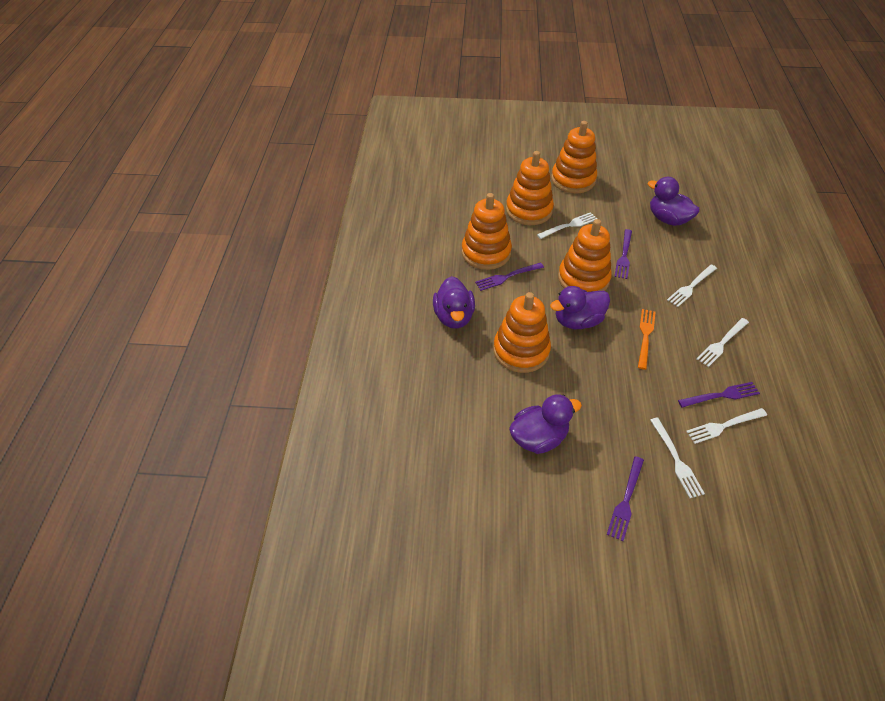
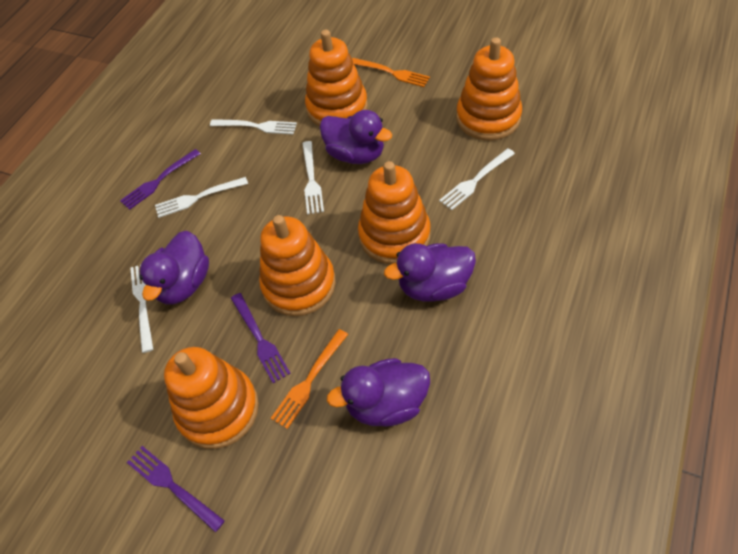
orange fork: [638,309,656,370] = 1 -> [270,329,348,429] [352,58,430,87] = 2
purple fork: [475,262,544,291] [607,456,644,541] [614,229,632,279] [678,382,760,408] = 4 -> [120,149,201,210] [127,446,225,532] [231,293,291,383] = 3

